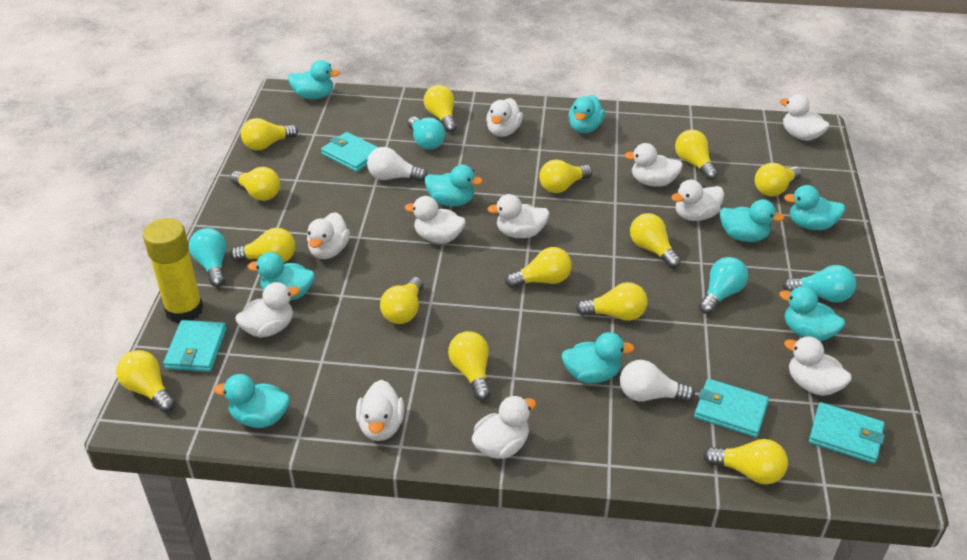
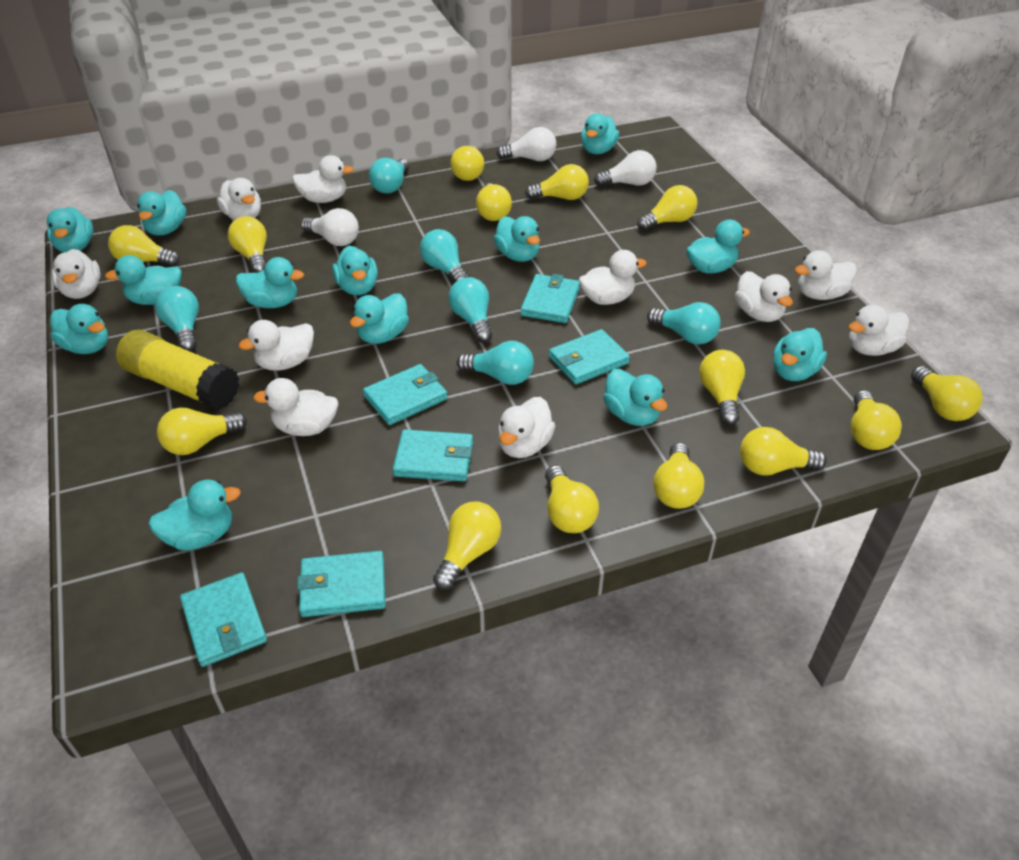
turquoise duck: [214,374,290,428] [247,252,315,300] [288,60,340,99] [425,165,483,206] [562,332,635,383] [568,95,605,133] [720,199,784,242] [779,286,845,341] [784,185,845,230] = 9 -> [47,207,93,253] [51,304,108,354] [105,255,181,305] [137,190,186,236] [148,480,241,550] [236,257,304,308] [332,246,378,295] [350,293,409,344] [493,216,540,262] [581,113,619,154] [603,369,667,426] [686,220,750,274] [773,328,827,381] = 13
turquoise light bulb: [189,228,226,287] [408,117,445,150] [699,257,748,314] [782,265,856,303] = 4 -> [155,286,199,351] [369,158,409,194] [420,229,469,283] [448,277,492,343] [457,341,534,385] [647,302,721,345] = 6
turquoise wallet: [163,320,227,372] [321,132,379,172] [694,379,769,437] [809,402,885,464] = 4 -> [180,572,267,667] [297,551,386,617] [363,364,448,425] [393,429,473,481] [521,274,580,323] [549,329,630,385] = 6
white duck: [235,282,299,338] [307,212,350,259] [356,380,404,441] [405,196,466,243] [472,396,536,459] [486,98,523,137] [487,194,549,238] [624,143,683,187] [671,180,724,221] [780,94,830,141] [784,336,852,396] = 11 -> [52,249,101,299] [217,178,261,220] [239,320,314,371] [253,378,338,436] [292,155,354,203] [498,397,555,458] [579,250,647,305] [735,271,793,322] [795,250,857,300] [849,305,909,356] = 10
white light bulb: [367,147,427,182] [620,360,695,402] = 2 -> [301,208,359,246] [496,127,556,161] [594,150,657,186] = 3

